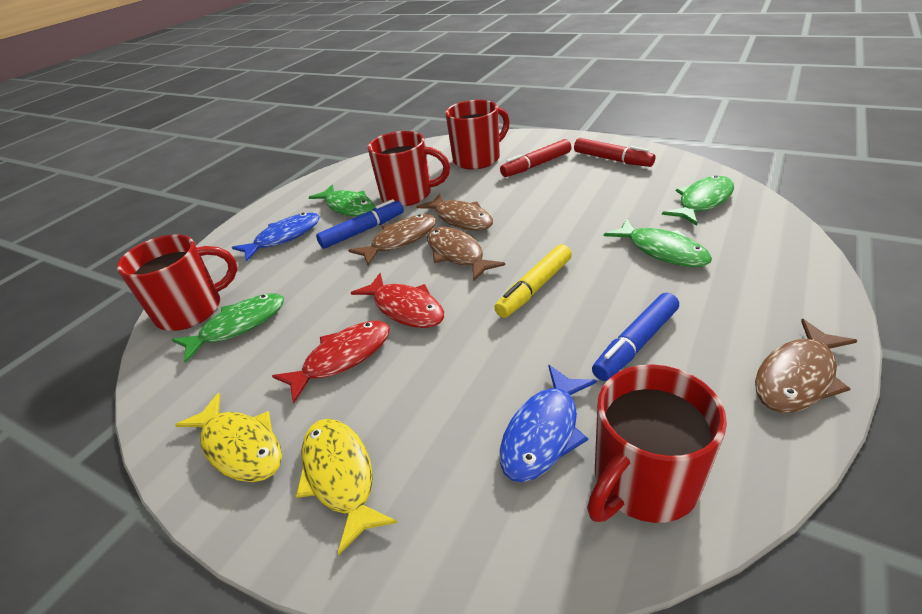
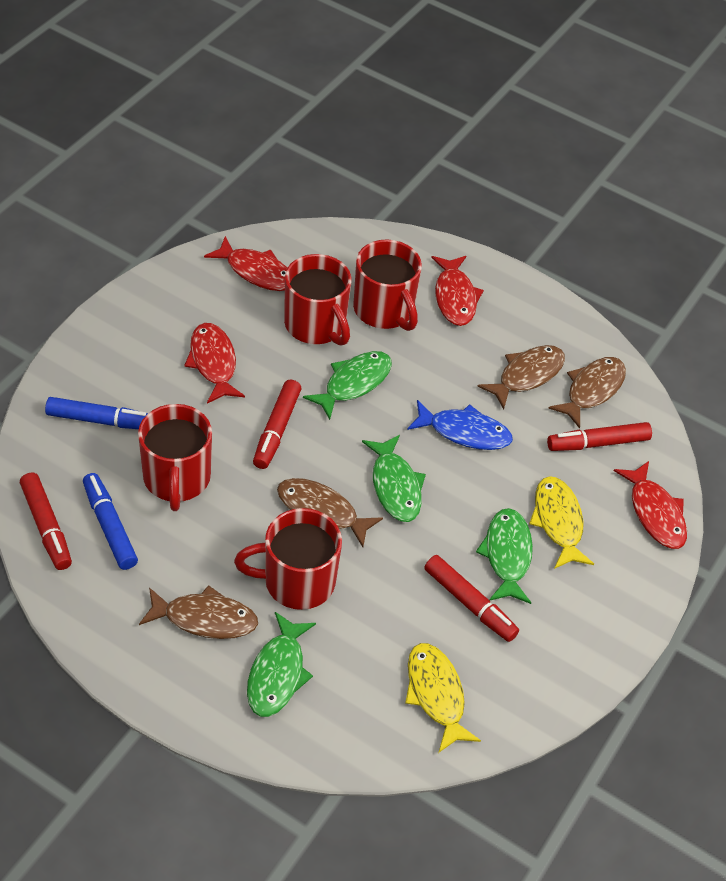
blue fish: [232,213,320,262] [500,365,597,482] = 2 -> [407,400,513,450] = 1
red fish: [272,321,390,403] [351,273,444,328] = 2 -> [184,323,245,404] [204,236,287,291] [431,256,484,326] [614,461,687,549] = 4
red marker: [500,139,571,177] [574,138,655,167] = 2 -> [20,472,72,570] [253,380,301,469] [424,555,519,642] [547,422,652,451] = 4
yellow marker: [494,244,572,318] = 1 -> none = 0

